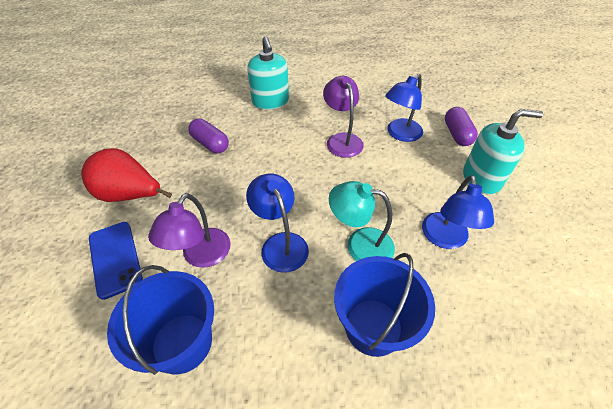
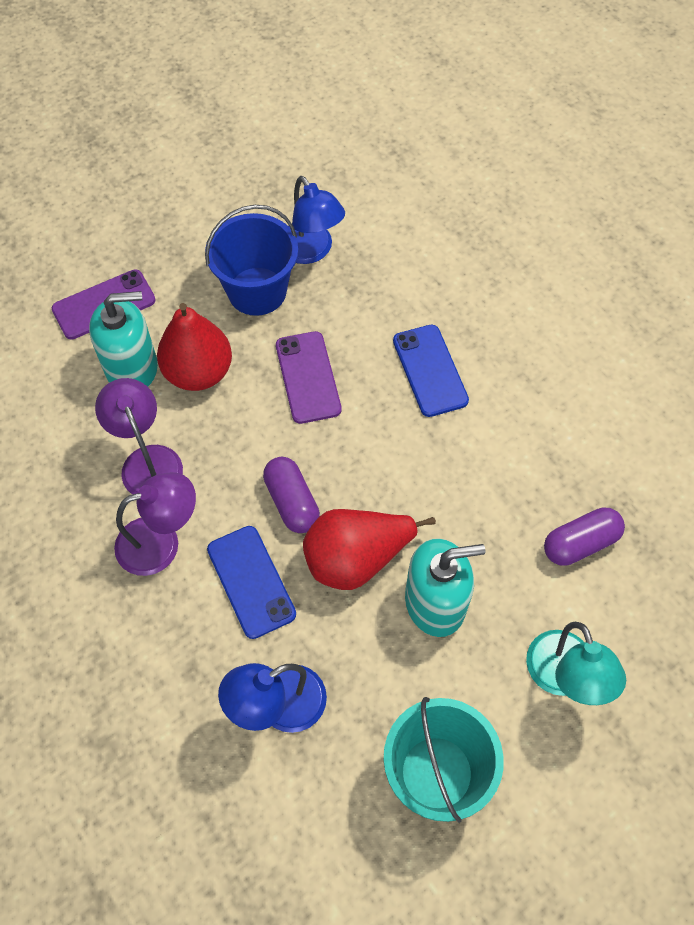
blue bucket: [107,265,214,375] [334,253,435,357] = 2 -> [205,205,298,316] = 1
blue lamp: [246,174,309,273] [385,74,423,142] [422,175,494,249] = 3 -> [218,663,327,733] [288,176,345,264] = 2
blue phone: [89,222,143,300] = 1 -> [207,526,296,639] [393,325,469,417] = 2
purple phone: none = 0 -> [52,269,156,339] [276,331,342,424] = 2
red pear: [81,148,172,202] = 1 -> [157,303,232,391] [303,509,436,590] = 2
turquoise bucket: none = 0 -> [384,697,504,823] = 1

